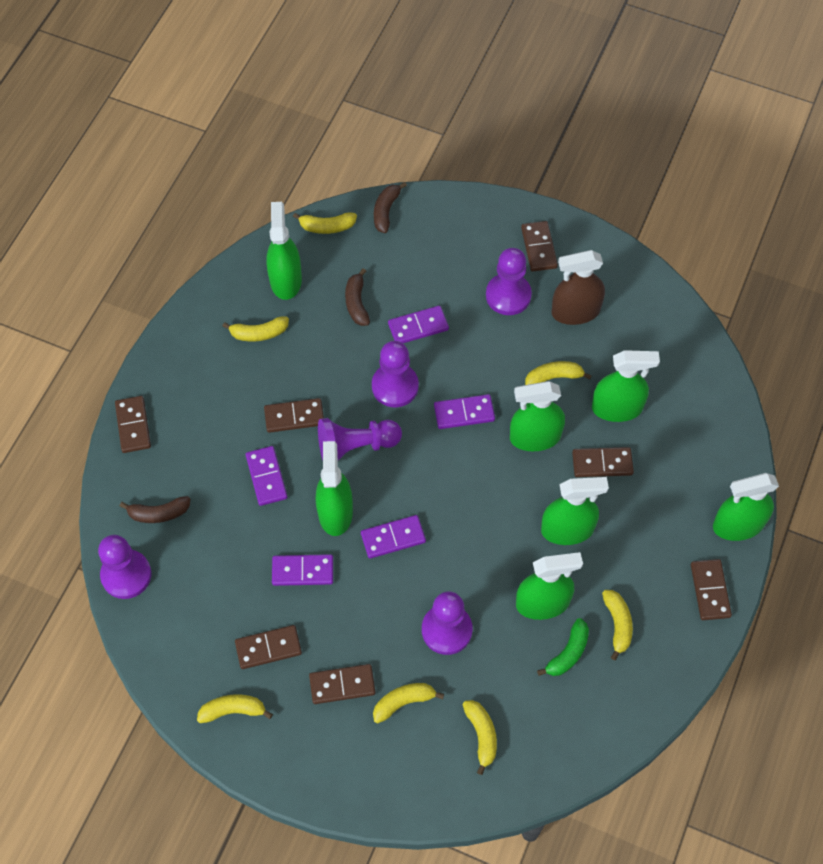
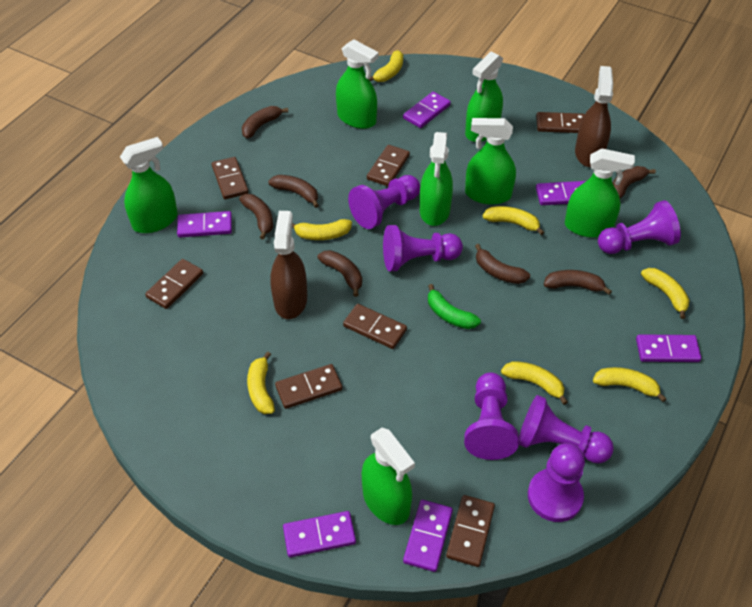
brown banana: [120,496,191,523] [345,268,370,326] [374,182,407,233] = 3 -> [239,194,273,240] [242,106,288,138] [268,175,319,208] [317,250,362,297] [475,244,530,284] [544,270,612,295] [613,166,656,199] = 7
brown spray bottle: [552,250,605,325] = 1 -> [270,211,307,319] [575,66,613,167] = 2
purple domino: [246,446,287,506] [272,554,333,586] [361,515,426,559] [388,306,449,343] [434,394,495,429] = 5 -> [177,211,232,237] [283,511,356,557] [403,92,451,128] [403,500,453,572] [536,181,586,205] [636,334,701,362] = 6
purple pawn: [98,535,151,599] [318,418,402,460] [372,341,419,407] [422,591,473,655] [486,248,532,315] = 5 -> [348,175,420,229] [383,225,463,271] [464,372,519,460] [519,395,614,464] [528,443,585,522] [598,200,681,254] = 6

